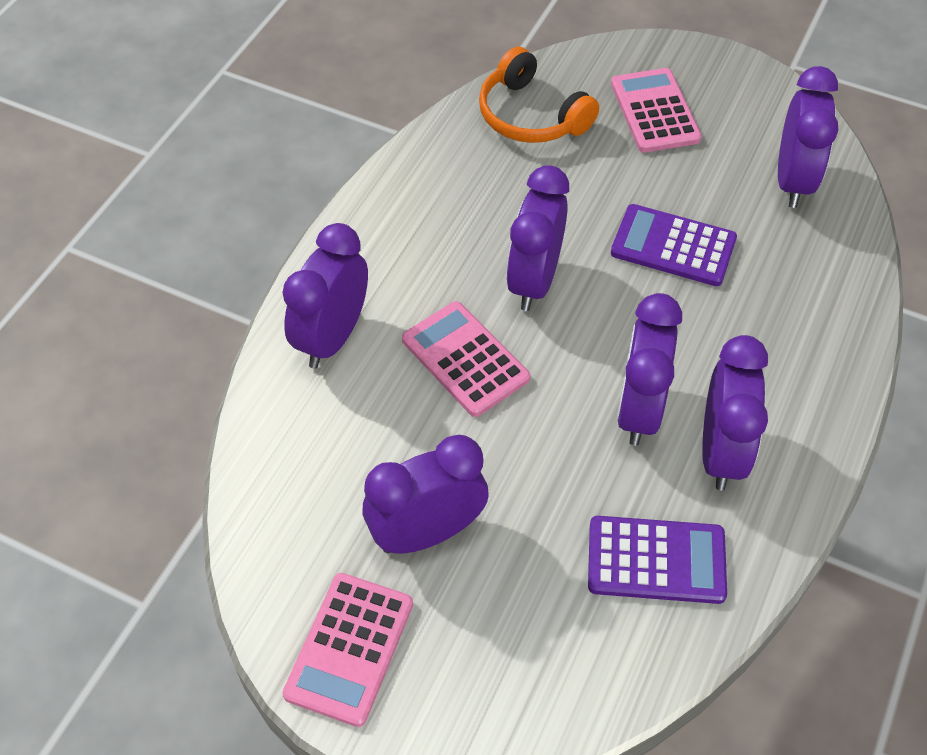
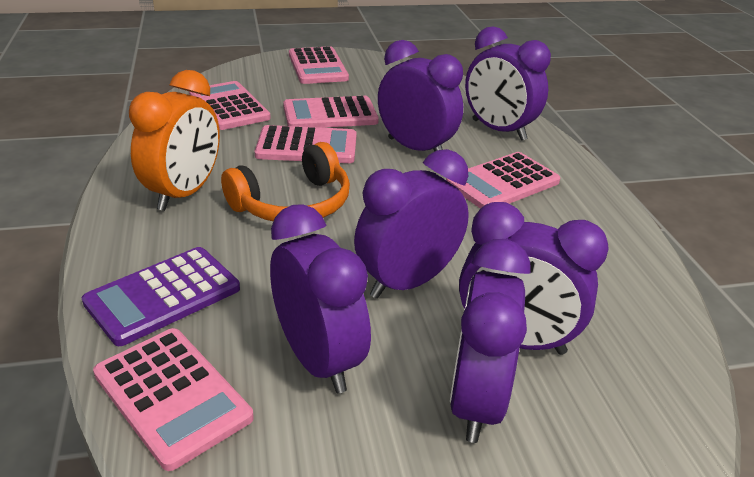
orange clock: none = 0 -> [129,70,220,211] = 1
pink calculator: [283,573,413,727] [402,301,530,417] [611,68,702,153] = 3 -> [93,328,254,471] [189,81,271,130] [255,125,357,163] [283,96,379,128] [289,46,349,84] [446,152,561,209] = 6
purple calculator: [588,516,727,604] [611,204,737,286] = 2 -> [82,247,240,346] = 1

